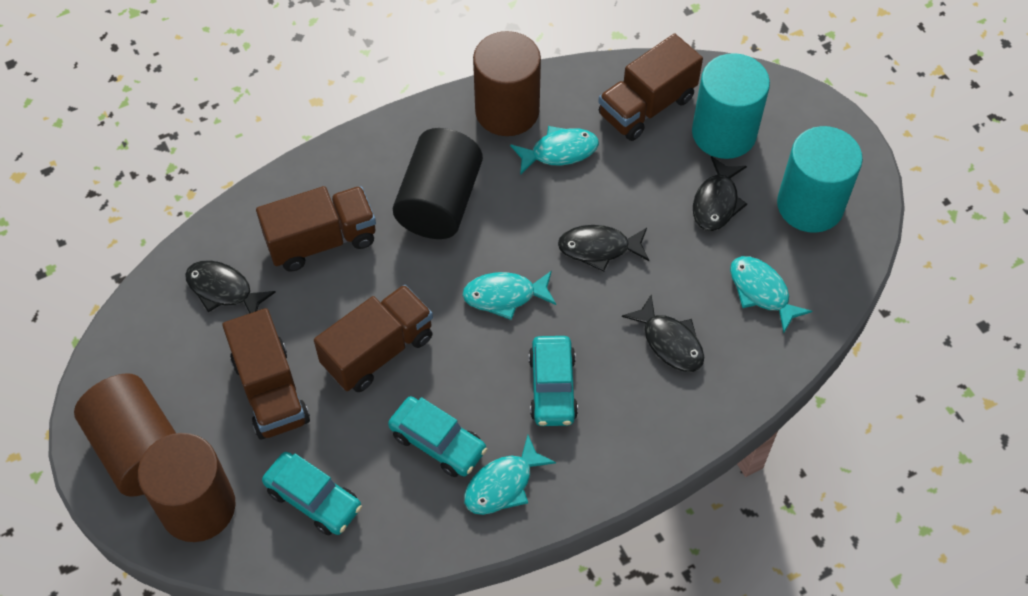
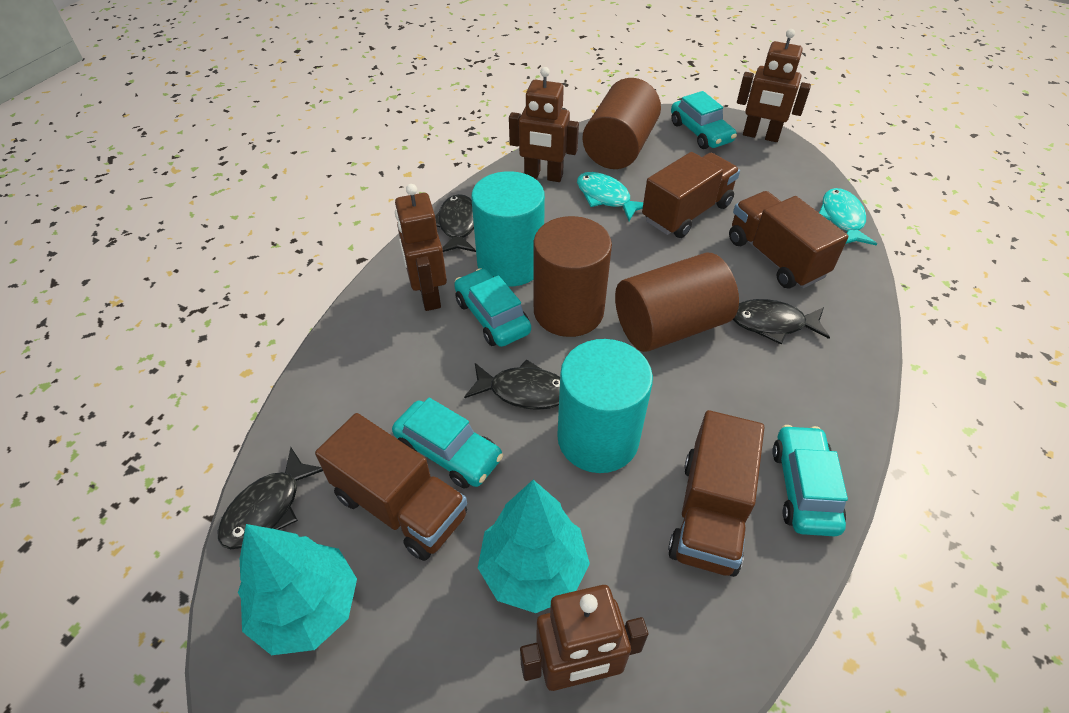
black cylinder: [393,128,483,239] = 1 -> none = 0
brown robot: none = 0 -> [395,184,447,311] [509,67,579,182] [520,585,648,691] [737,29,811,142] = 4
turquoise car: [262,452,362,535] [388,396,487,477] [529,336,578,426] = 3 -> [392,398,503,489] [454,268,531,347] [671,91,737,149] [772,425,848,536] = 4
turquoise fish: [462,270,556,320] [464,435,556,515] [510,126,599,175] [730,256,812,333] = 4 -> [577,172,643,221] [819,188,877,245] = 2
turquoise tree: none = 0 -> [238,524,357,655] [478,480,590,613] = 2

